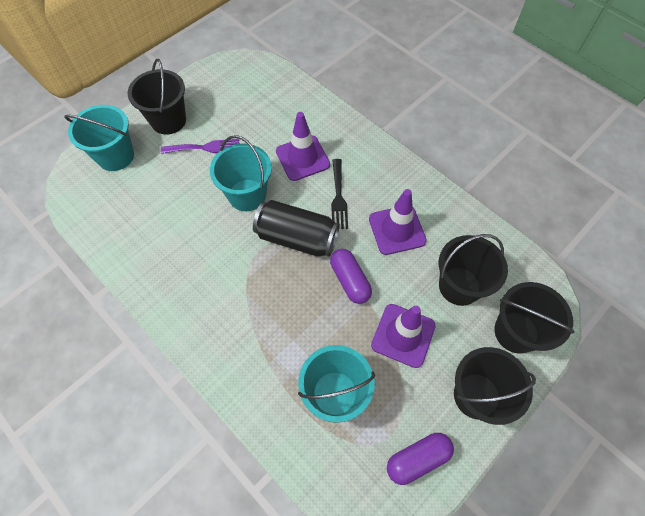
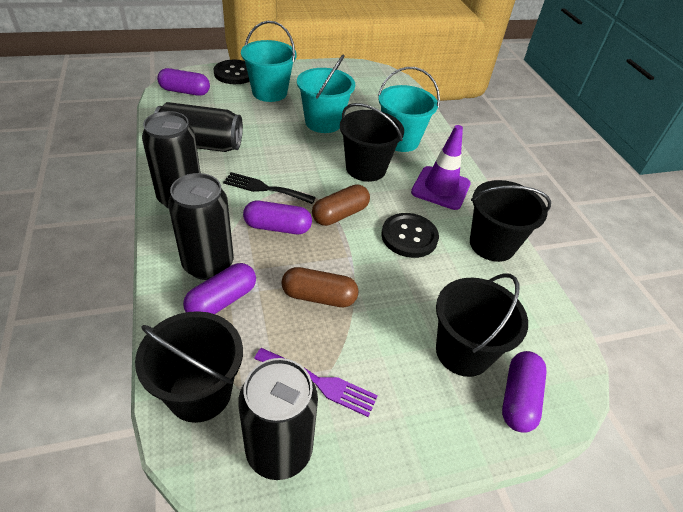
black button: none = 0 -> [214,60,250,84] [381,213,439,258] = 2
black can: [253,200,340,257] = 1 -> [142,111,201,209] [154,102,243,152] [168,173,234,280] [238,358,318,480] = 4
brown capsule: none = 0 -> [281,267,358,307] [312,184,370,226] = 2
purple capsule: [330,249,372,304] [387,433,454,485] = 2 -> [157,68,210,96] [183,263,256,314] [243,201,312,234] [502,351,547,433] = 4
purple traffic cone: [276,112,330,181] [369,189,427,255] [371,304,436,368] = 3 -> [411,125,471,210] = 1

